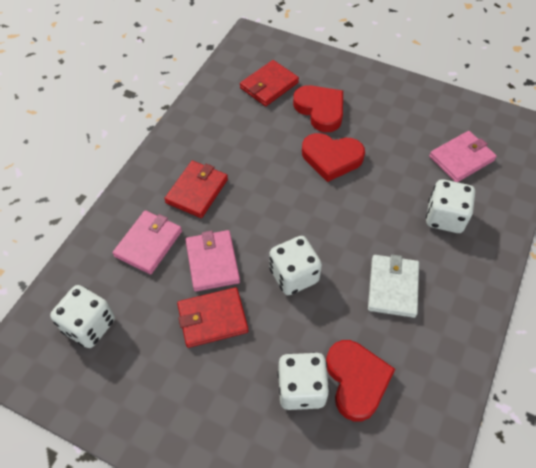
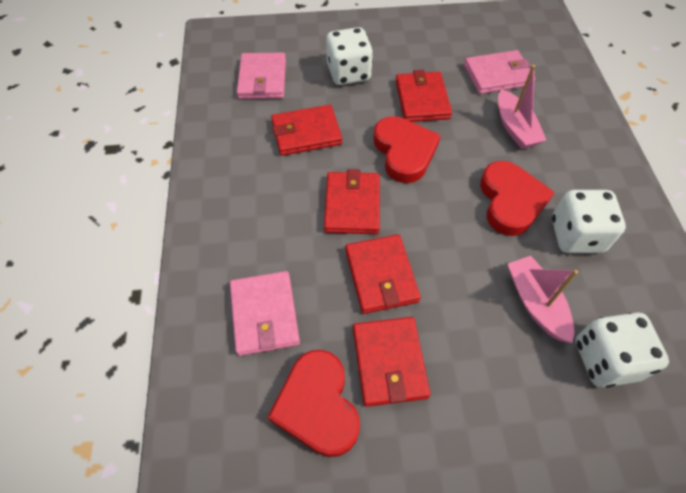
pink boat: none = 0 -> [498,65,547,149] [508,256,578,343] = 2
red wallet: [164,161,228,218] [177,287,249,348] [240,60,299,106] = 3 -> [271,105,342,156] [324,169,380,234] [345,234,421,314] [353,317,430,407] [396,70,452,122] = 5
white dice: [50,285,115,348] [269,236,322,295] [277,353,330,410] [426,179,475,233] = 4 -> [326,27,373,85] [552,190,626,253] [576,312,669,388] = 3
white wallet: [368,254,419,318] = 1 -> none = 0

